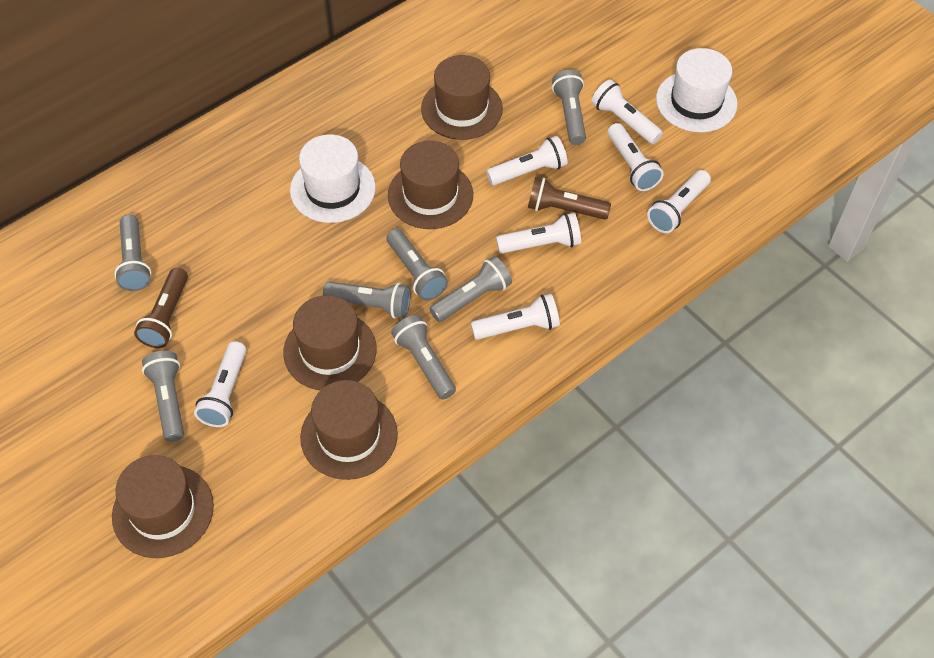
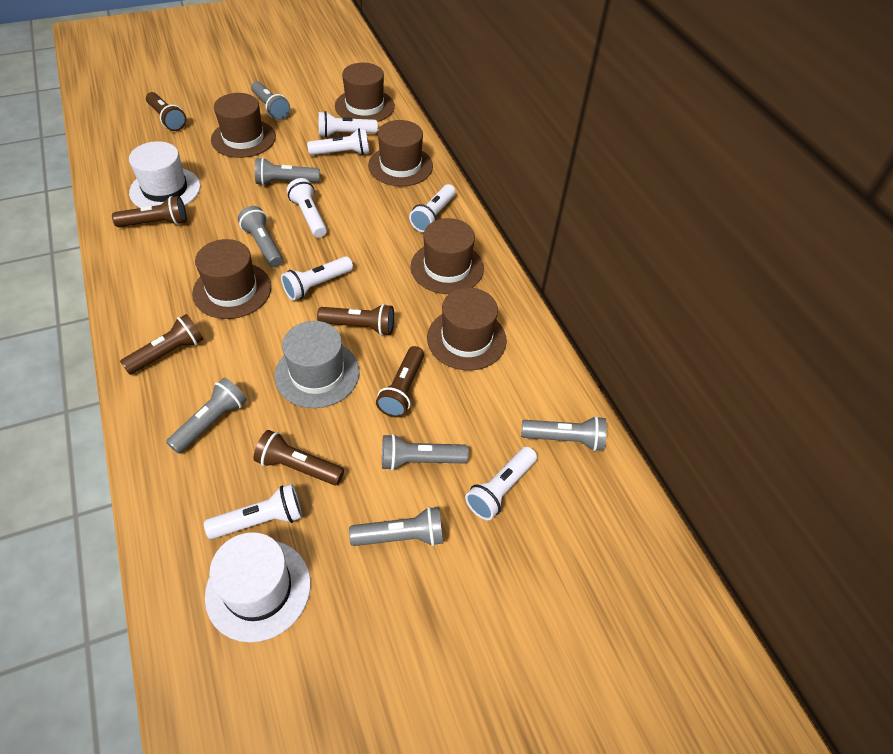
brown flashlight: [134,268,188,348] [528,177,611,220] = 2 -> [112,196,187,227] [120,314,204,375] [146,92,186,131] [253,430,344,486] [317,304,394,336] [376,346,424,418] = 6
brown hat: [112,455,214,558] [283,295,377,390] [300,380,398,480] [388,141,473,229] [421,55,503,140] = 5 -> [192,239,271,319] [211,93,276,158] [335,63,395,122] [368,120,433,187] [410,218,484,294] [427,288,507,371] = 6
grey hat: none = 0 -> [275,321,360,408] = 1

